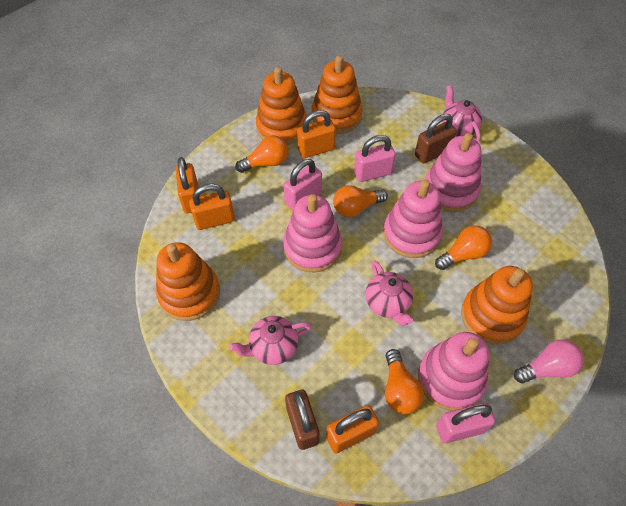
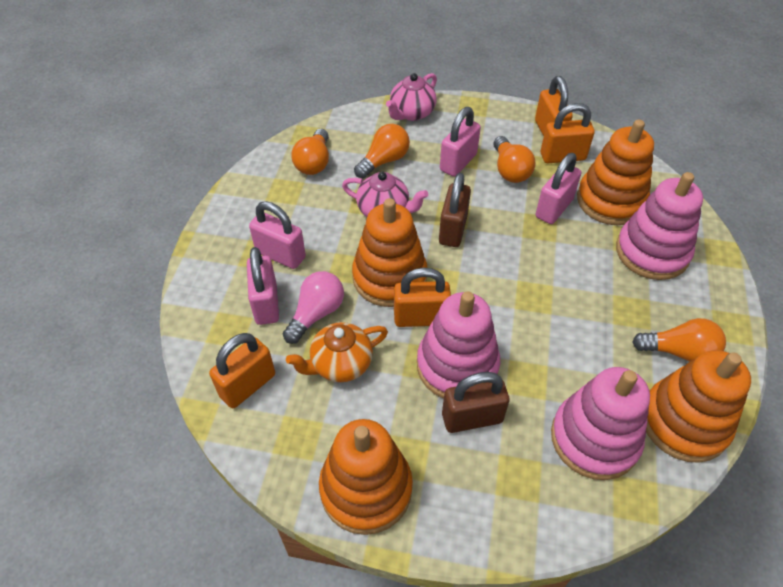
orange teapot: none = 0 -> [286,322,388,382] = 1
pink padlock: [284,159,322,211] [354,135,396,182] [436,403,495,443] = 3 -> [247,247,279,325] [249,201,306,269] [440,107,481,177] [536,153,581,224] = 4
pink stacking toy: [283,194,342,272] [383,180,443,258] [418,332,489,411] [425,133,482,212] = 4 -> [417,291,500,399] [551,367,650,480] [616,172,703,280] = 3
pink teapot: [229,316,312,365] [365,260,413,326] [442,85,482,142] = 3 -> [342,172,428,217] [386,73,437,121] = 2

